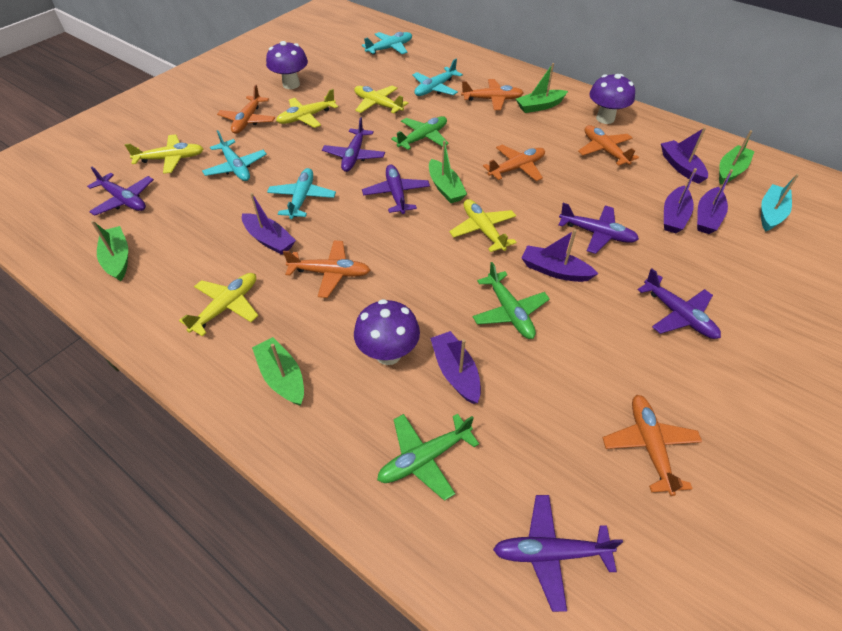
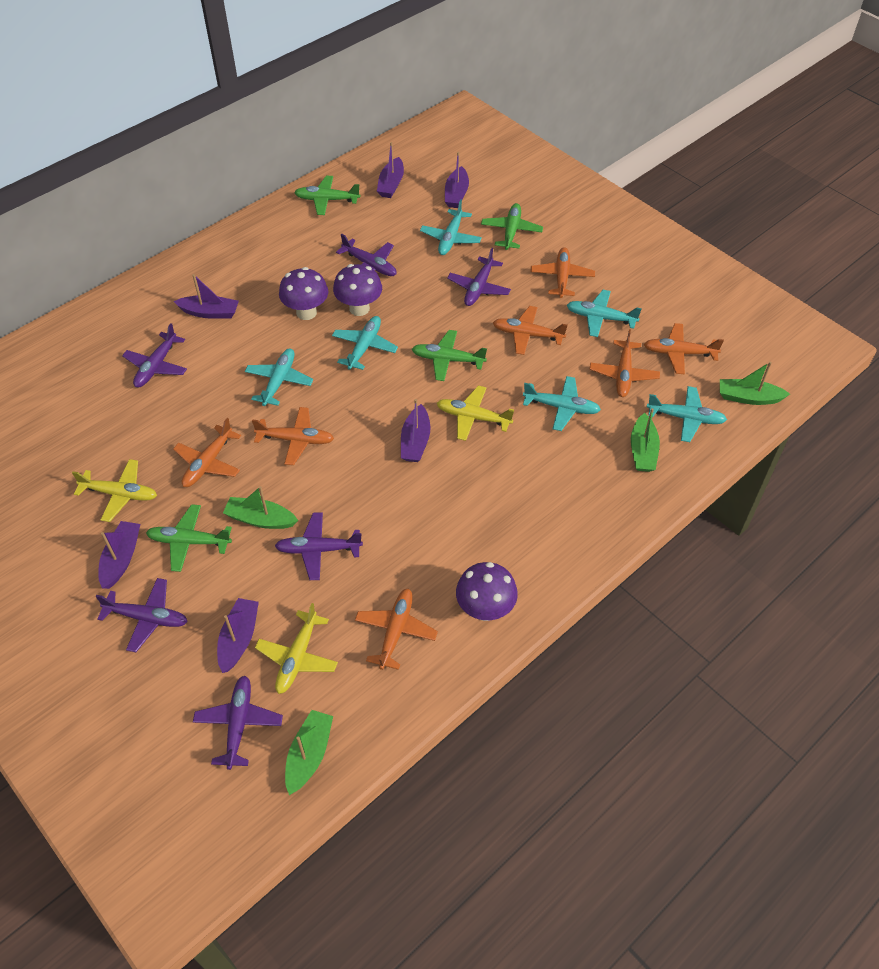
green boat: [91,221,128,281] [252,337,304,406] [429,140,467,203] [516,63,568,113] [719,130,755,185] = 5 -> [223,486,298,529] [285,710,333,795] [631,408,660,472] [720,362,790,405] = 4
green plane: [377,414,479,501] [391,116,449,150] [473,262,550,339] = 3 -> [146,504,232,572] [294,176,360,215] [412,330,487,381] [481,203,543,250] = 4
orange plane: [217,85,275,134] [283,240,370,298] [461,79,524,110] [483,145,545,181] [578,125,639,166] [603,395,702,496] = 6 -> [173,418,241,487] [252,407,334,465] [355,589,438,670] [493,306,567,355] [530,247,595,298] [589,330,660,397] [644,323,724,374] = 7
turquoise boat: [761,174,799,232] = 1 -> none = 0
turquoise plane: [202,130,267,181] [267,168,336,219] [362,32,412,55] [412,59,463,96] = 4 -> [245,349,313,406] [332,316,398,370] [420,199,482,255] [523,376,601,431] [567,290,642,337] [647,386,727,442] = 6
yellow plane: [125,134,204,174] [179,273,258,337] [276,89,338,128] [354,86,408,113] [449,199,517,252] = 5 -> [72,459,157,522] [255,603,338,694] [437,385,514,441] = 3

